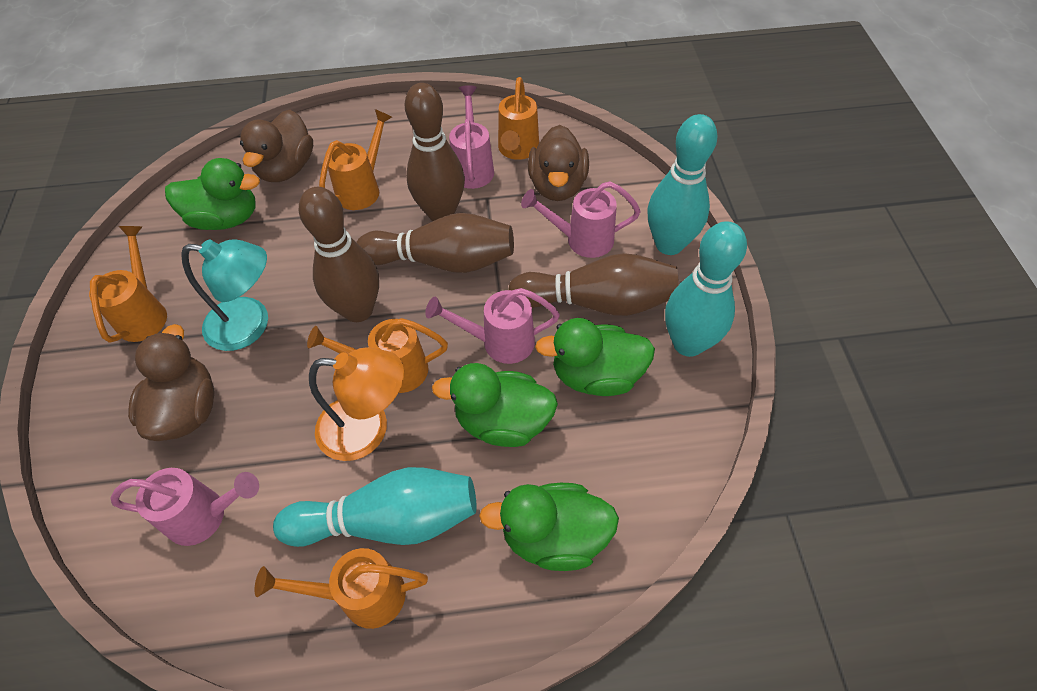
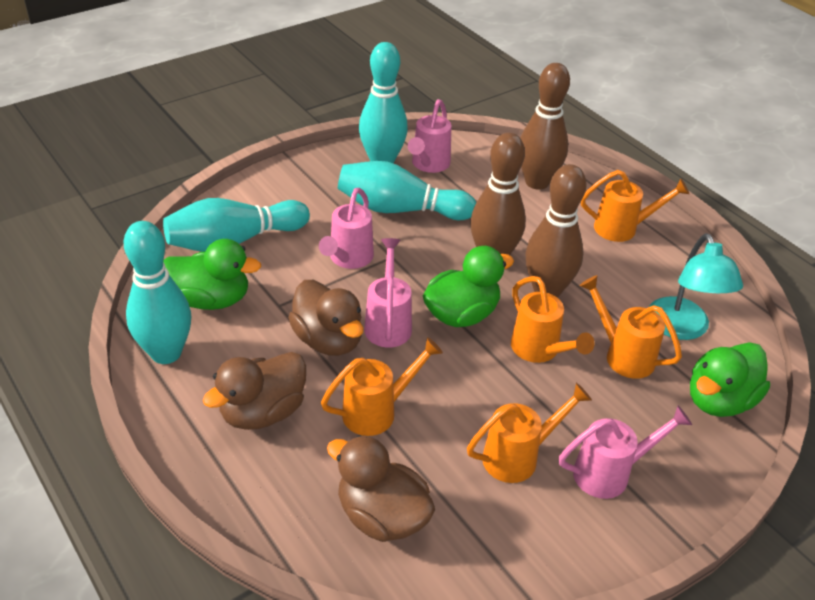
brown bowling pin: [299,187,379,322] [356,213,514,273] [405,83,465,221] [508,253,679,316] = 4 -> [470,133,526,255] [520,63,570,190] [526,164,587,298] = 3
green duck: [165,158,260,230] [432,363,558,447] [479,483,619,571] [535,318,655,396] = 4 -> [163,239,261,310] [423,246,514,327] [690,342,770,417] = 3
orange lamp: [309,348,404,461] = 1 -> none = 0
turquoise bowling pin: [273,467,477,547] [647,114,718,255] [665,221,747,357] = 3 -> [124,221,191,364] [163,198,310,252] [338,161,476,220] [359,42,408,164] = 4

